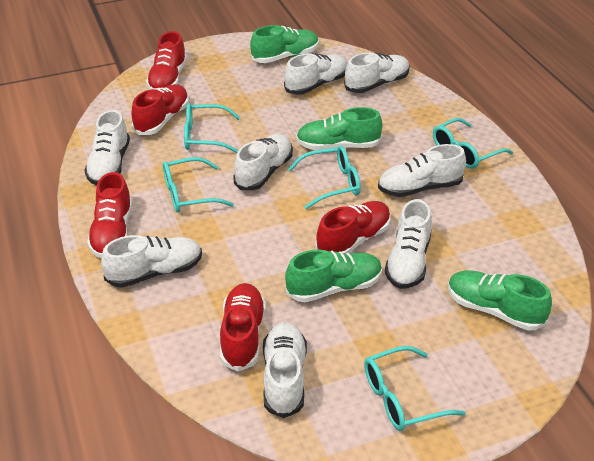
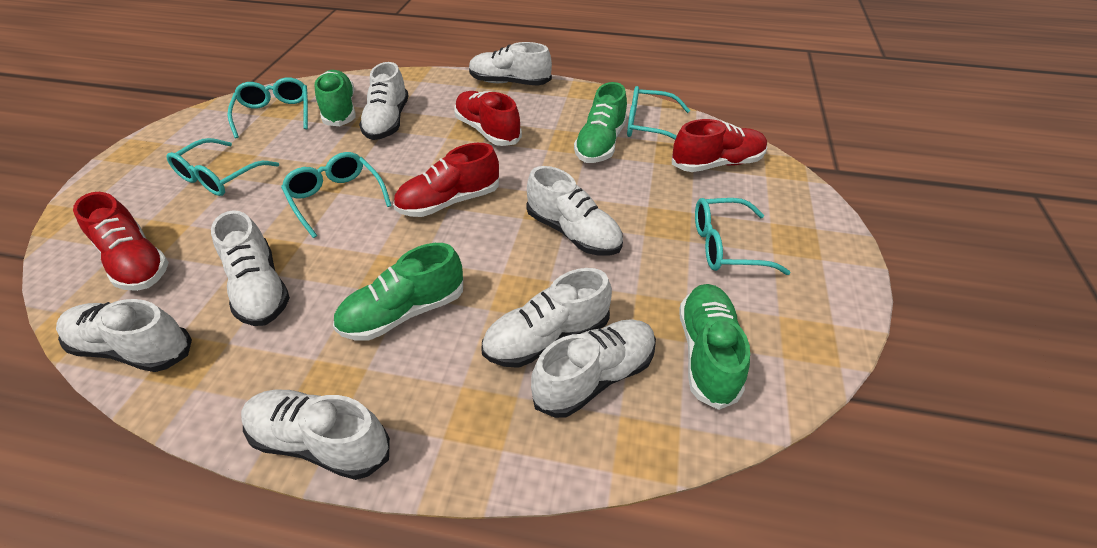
red shoe: [87,172,132,258] [132,84,189,135] [146,31,187,90] [220,283,266,372] [315,201,391,254] = 5 -> [73,192,169,291] [393,143,499,217] [454,91,522,146] [672,119,767,172] = 4

